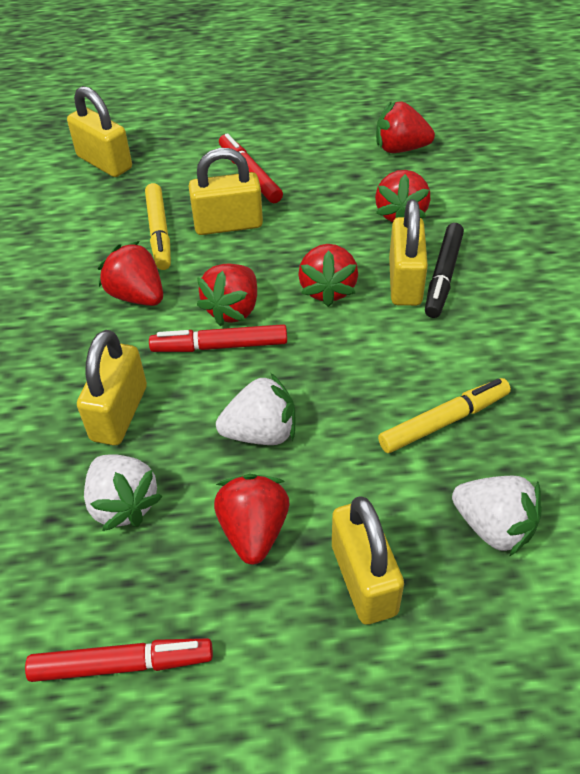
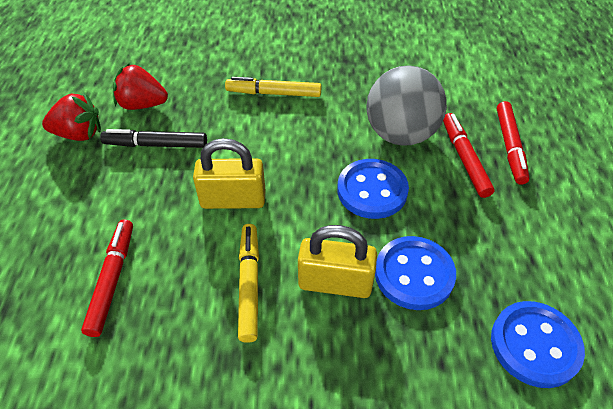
blue button: none = 0 -> [337,159,409,219] [375,236,456,310] [491,301,585,388] = 3
grey ball: none = 0 -> [366,65,447,146] = 1
red strawberry: [98,241,163,306] [197,264,257,326] [214,474,289,564] [298,244,358,307] [375,170,430,222] [376,101,435,153] = 6 -> [42,92,101,141] [113,63,168,110] = 2
white strawberry: [84,454,162,531] [216,373,296,445] [452,476,542,557] = 3 -> none = 0
yellow padlock: [67,86,132,177] [77,330,147,445] [188,148,263,235] [332,496,404,625] [389,199,428,306] = 5 -> [193,138,266,209] [298,225,377,298] = 2

